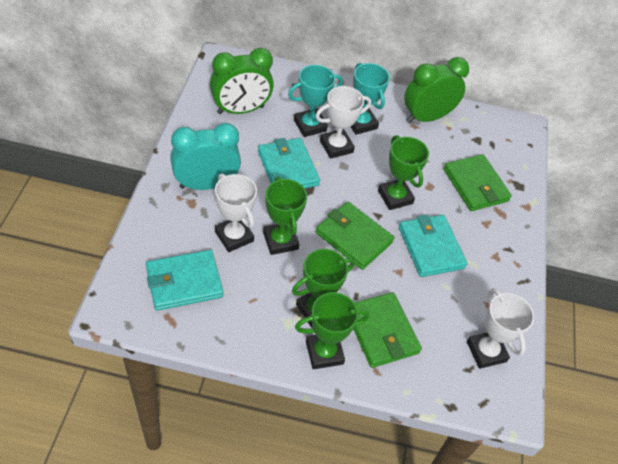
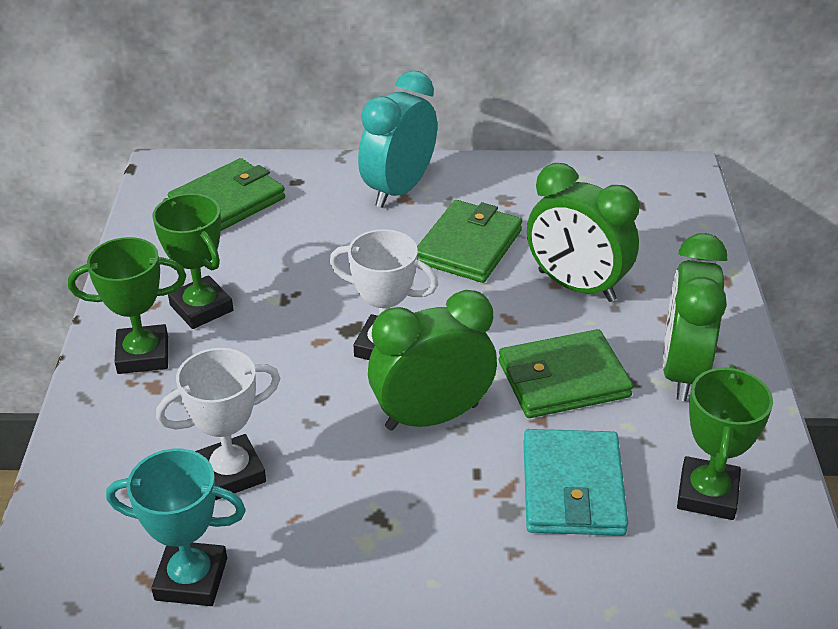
green clock: [210,48,274,114] [404,57,469,123] = 2 -> [368,290,497,431] [527,163,639,302] [662,233,727,401] = 3
green trophy: [263,177,307,255] [292,249,355,328] [295,292,369,369] [378,135,429,210] = 4 -> [68,237,186,374] [152,193,233,329] [677,365,773,520] = 3
turquoise trophy: [288,65,343,137] [351,63,390,135] = 2 -> [106,449,246,606] = 1
turquoise wallet: [146,250,223,311] [258,138,320,188] [399,215,467,277] = 3 -> [523,429,628,536] = 1
white trophy: [215,174,257,252] [316,86,371,159] [467,288,534,369] = 3 -> [156,348,281,500] [330,229,438,360] = 2

